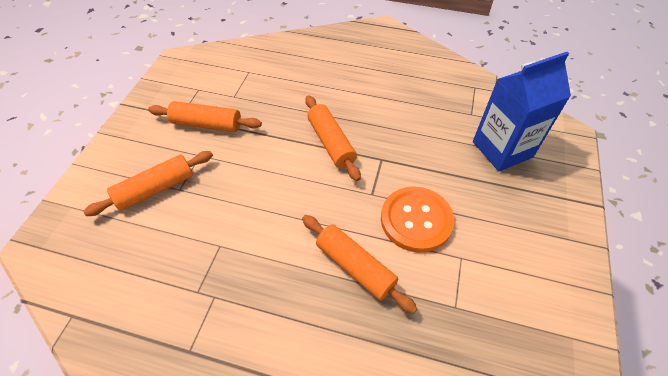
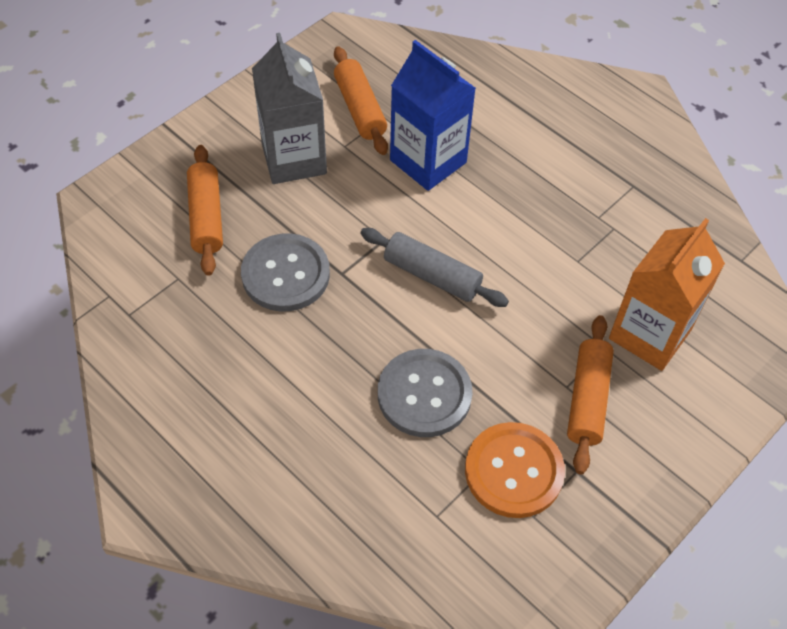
grey button: none = 0 -> [241,233,330,312] [378,349,472,437] = 2
grey carton: none = 0 -> [252,33,327,184] = 1
grey rolling pin: none = 0 -> [360,228,509,307] = 1
orange carton: none = 0 -> [609,218,725,371] = 1
orange rolling pin: [83,151,213,216] [148,101,262,132] [302,215,417,314] [305,95,361,181] = 4 -> [187,145,223,276] [334,46,388,155] [567,315,614,474] = 3

